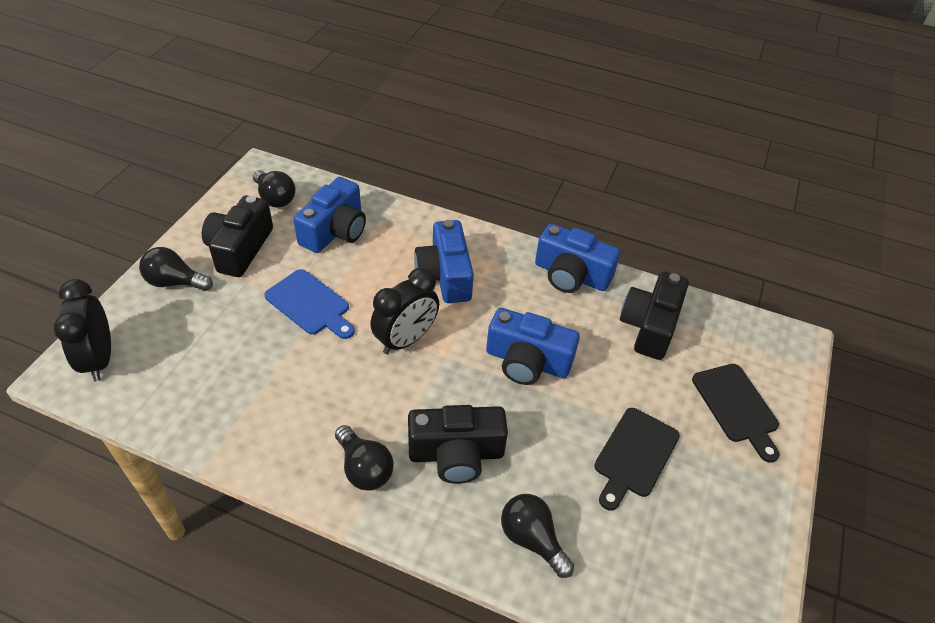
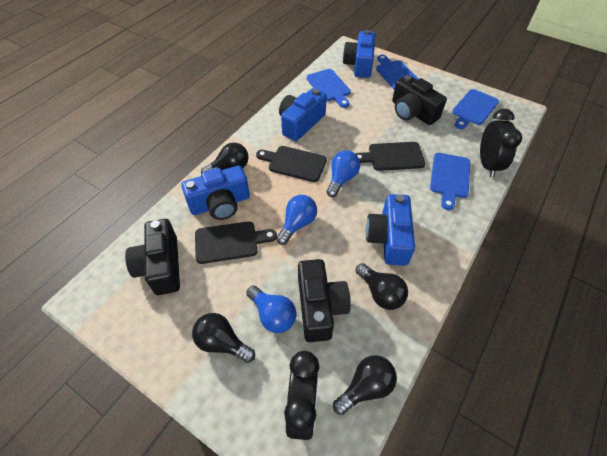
black cutting board: [594,408,680,510] [692,364,779,463] = 2 -> [195,221,277,264] [256,146,327,182] [355,142,425,171] = 3
blue cutting board: [264,269,355,339] = 1 -> [306,69,351,108] [376,55,418,89] [430,153,470,210] [452,89,499,129] = 4
blue light bulb: none = 0 -> [246,285,297,333] [276,195,317,245] [326,151,360,197] = 3

